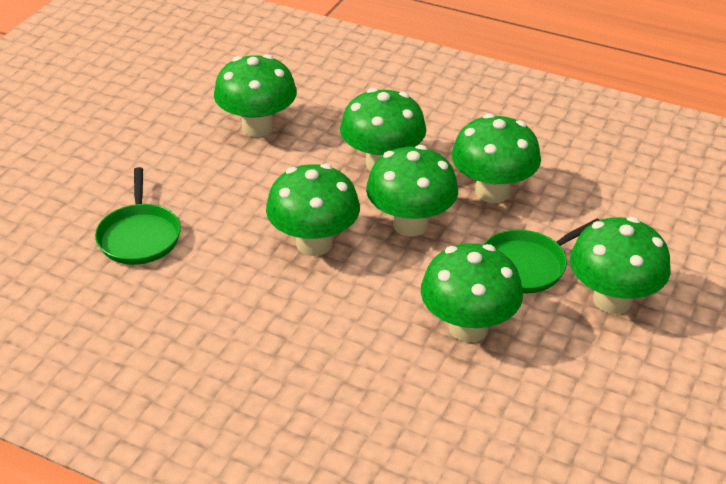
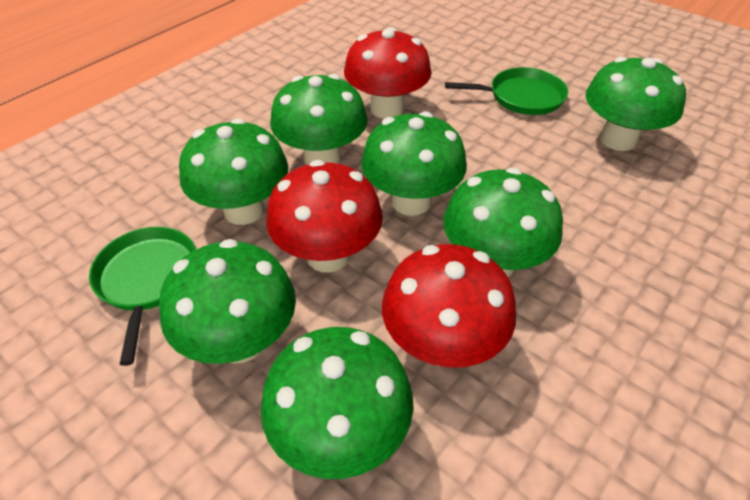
red mushroom: none = 0 -> [266,160,383,272] [344,27,432,119] [382,244,516,368] = 3

